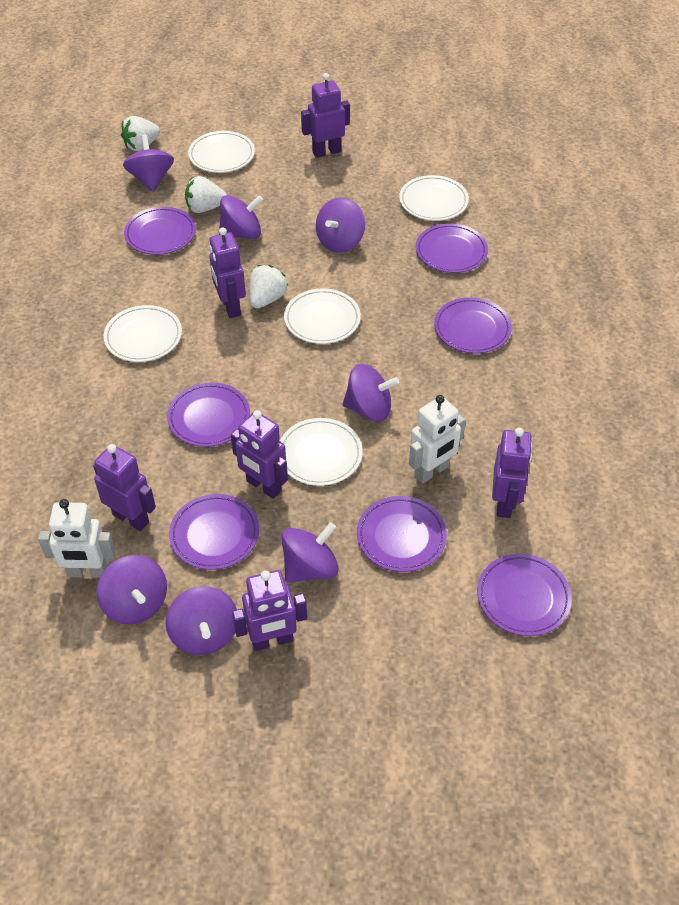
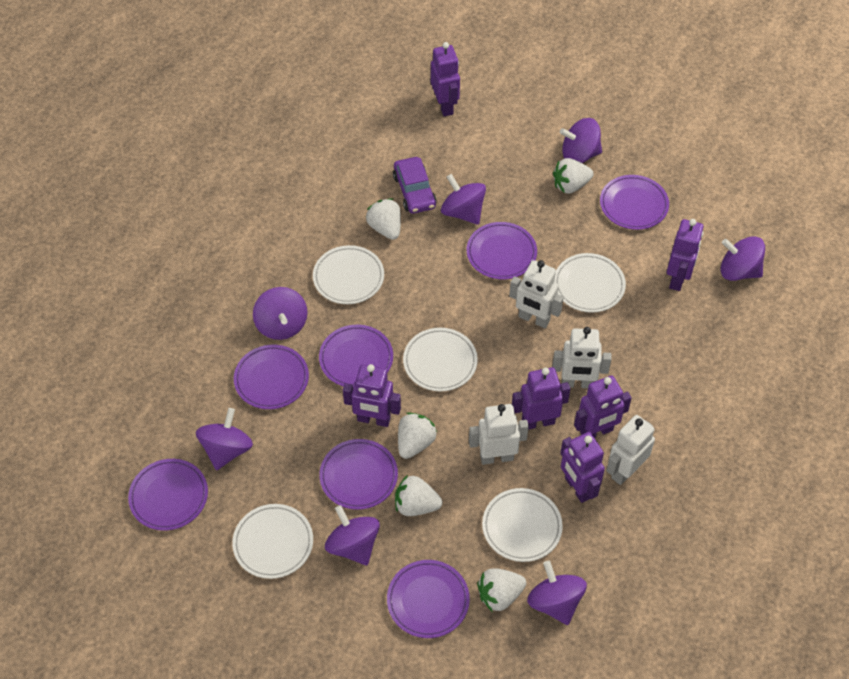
purple car: none = 0 -> [393,157,437,214] = 1
white robot: [38,499,115,578] [409,395,466,483] = 2 -> [469,404,529,465] [509,260,564,328] [552,327,612,388] [606,415,655,485] = 4
white strawberry: [121,116,160,151] [185,176,227,213] [249,265,288,308] = 3 -> [366,198,401,240] [395,475,442,516] [398,412,437,459] [477,568,526,611] [553,158,594,194] = 5

